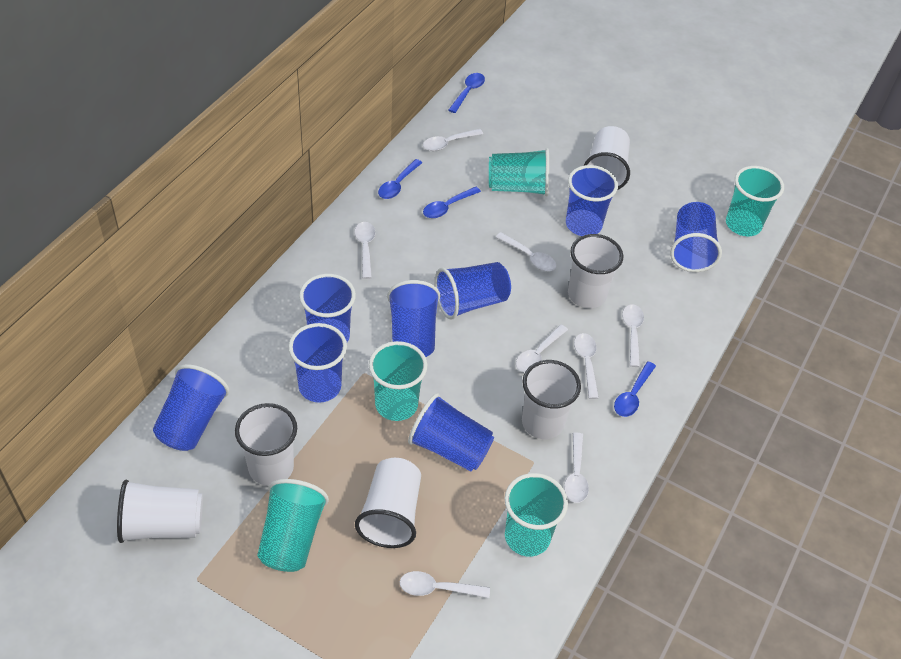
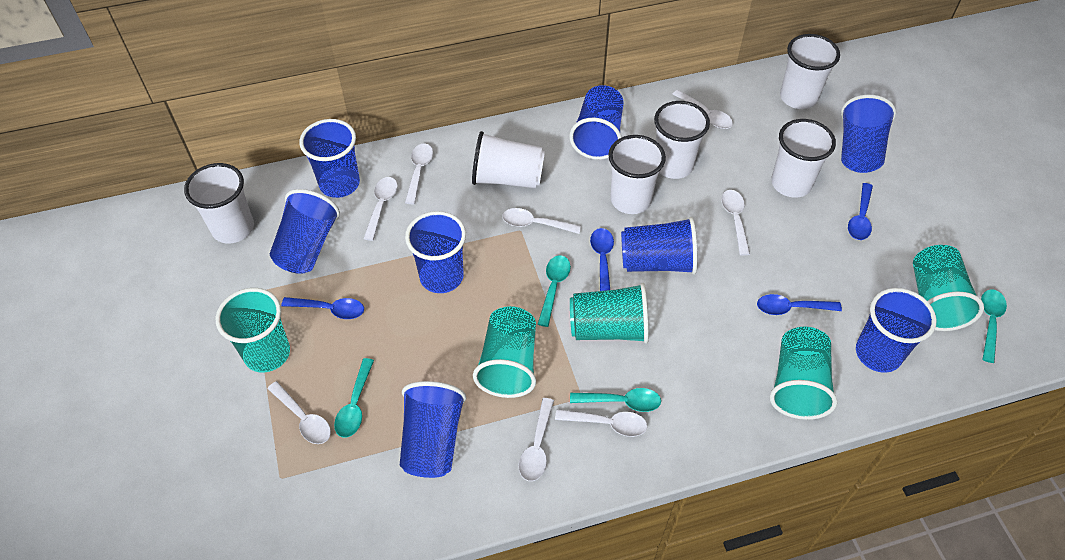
turquoise spoon: none = 0 -> [334,358,374,438] [538,256,571,327] [570,388,661,412] [981,289,1007,363] = 4

